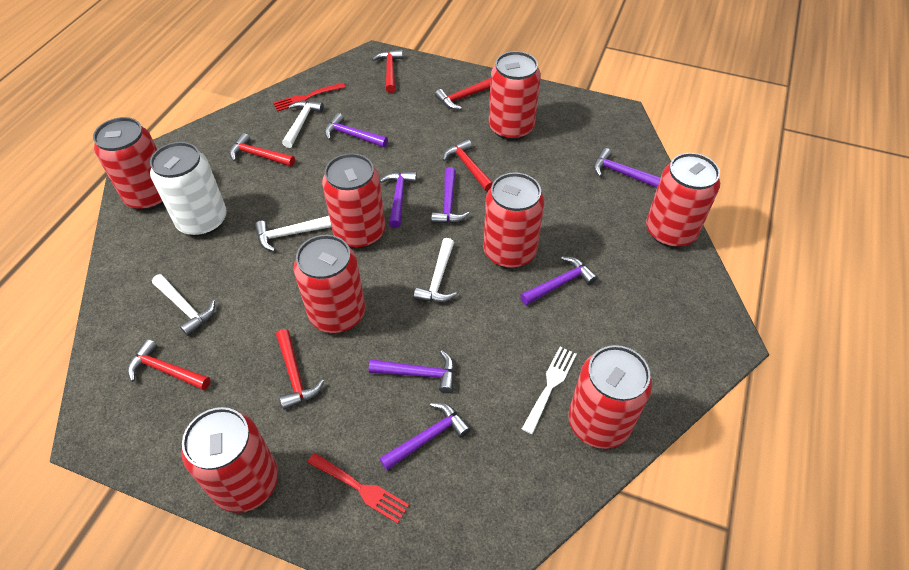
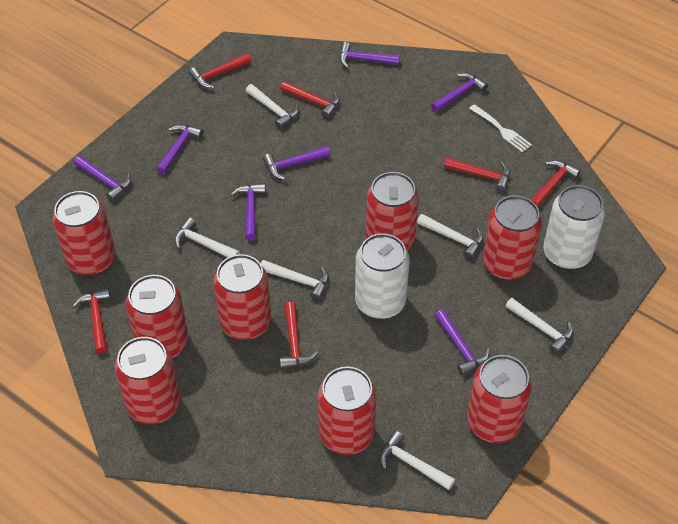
red fork: [273,83,346,112] [307,453,409,524] = 2 -> none = 0
white can: [150,142,227,236] = 1 -> [355,233,410,319] [543,185,605,269] = 2
white hammer: [152,274,215,336] [255,216,331,251] [282,100,324,148] [414,238,457,302] = 4 -> [174,217,240,258] [246,84,299,129] [261,260,329,300] [379,431,455,490] [417,214,483,259] [506,298,574,355] = 6

